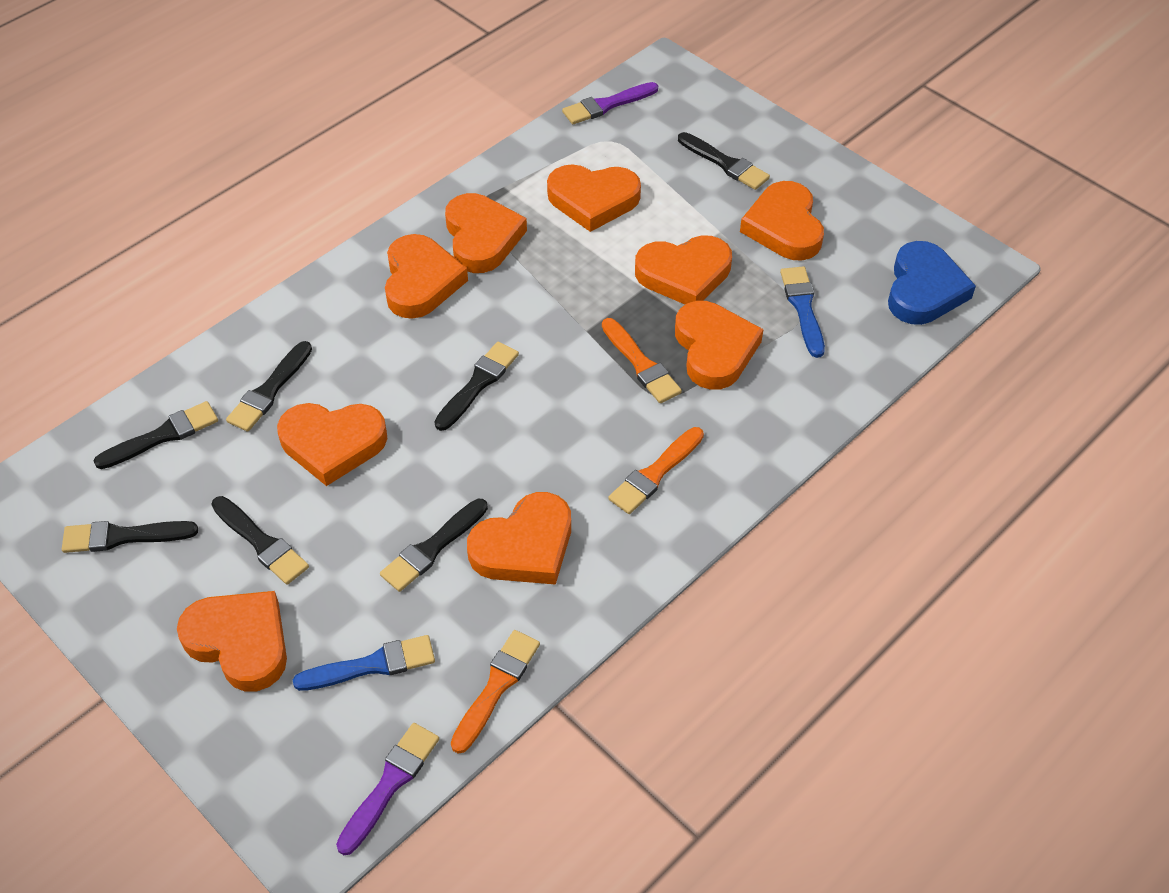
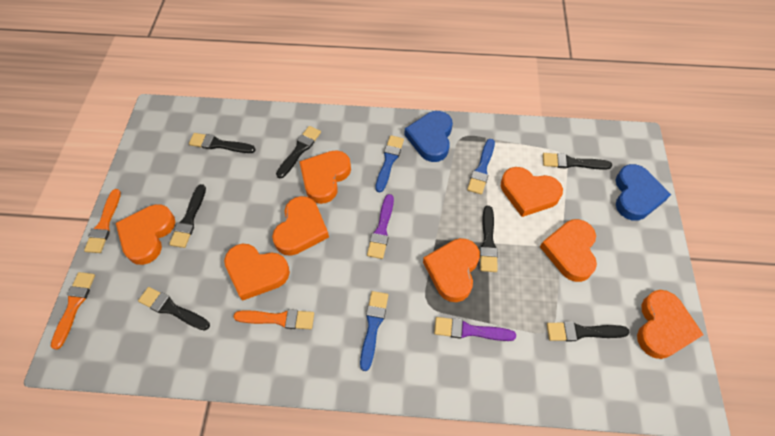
blue brush: [293,635,435,691] [780,266,825,358] = 2 -> [360,291,388,371] [375,135,404,193] [467,139,495,195] = 3
blue heart: [888,241,976,325] = 1 -> [404,111,453,162] [616,164,671,221] = 2
orange heart: [177,591,287,691] [277,403,387,486] [385,234,468,319] [445,193,527,273] [467,492,571,585] [547,164,641,232] [635,235,732,304] [675,301,763,390] [740,181,824,260] = 9 -> [116,204,175,265] [224,244,290,301] [272,196,329,256] [299,150,351,204] [423,238,480,302] [501,167,563,217] [540,219,597,282] [637,290,704,359] = 8

